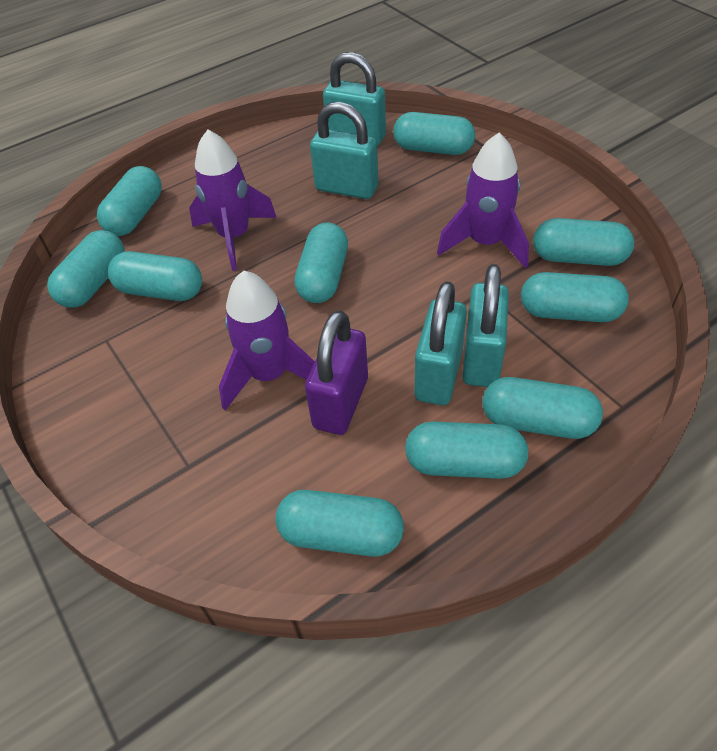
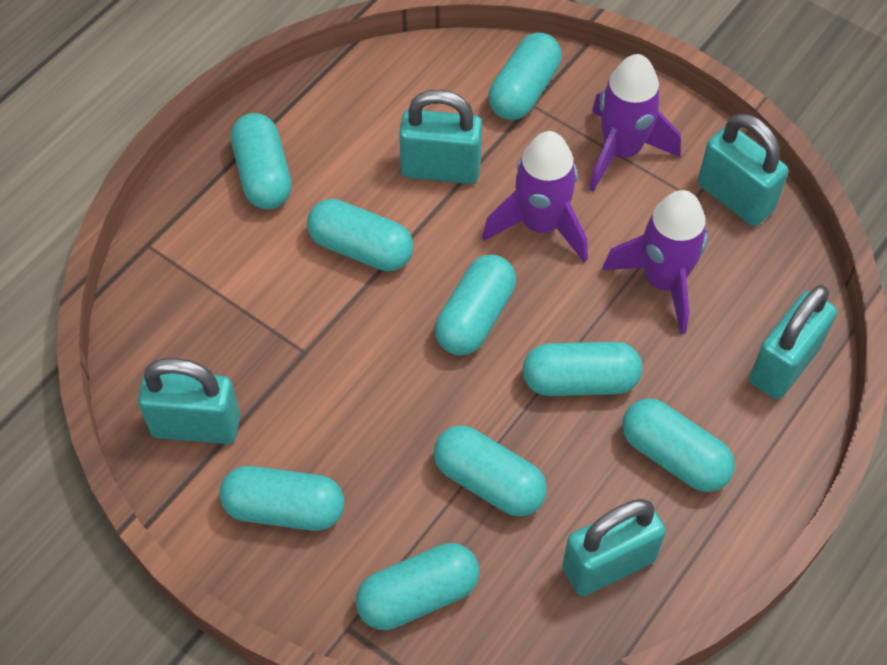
purple padlock: [305,310,368,435] = 1 -> none = 0
turquoise capsule: [47,230,125,308] [97,166,162,236] [108,251,202,301] [275,490,404,557] [294,222,348,303] [393,112,475,155] [405,422,528,479] [483,377,603,439] [521,272,629,322] [533,218,634,266] = 10 -> [219,466,344,531] [231,113,292,210] [307,199,413,271] [356,543,479,630] [433,426,547,516] [435,255,516,355] [489,33,562,120] [523,342,642,396] [622,398,735,492] = 9
turquoise padlock: [310,102,378,199] [323,52,386,146] [414,281,467,405] [462,264,509,387] = 4 -> [138,358,240,444] [399,90,482,184] [562,499,666,596] [698,113,788,226] [749,285,837,399] = 5

